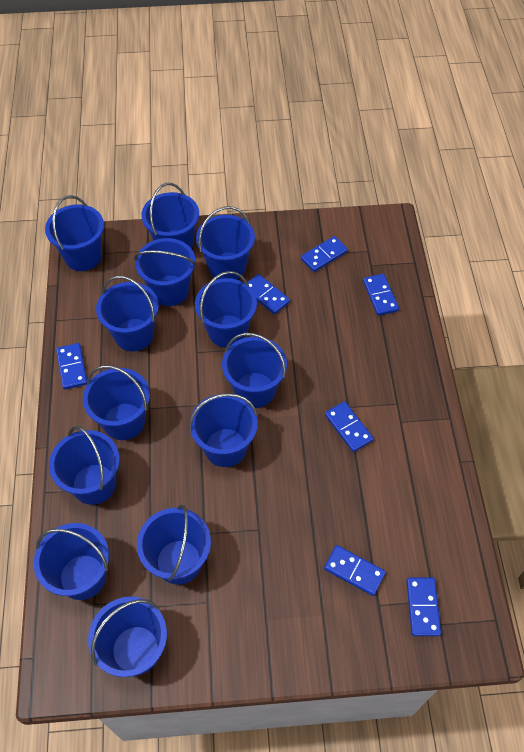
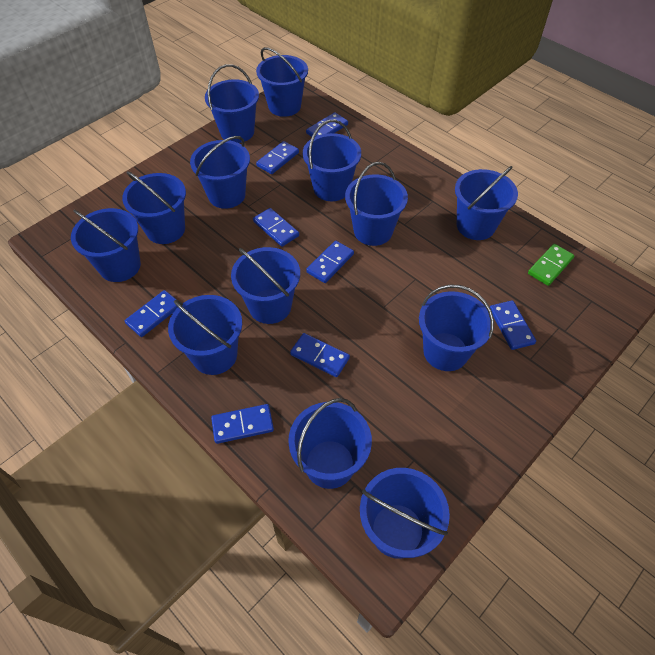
blue domino: [56,343,87,390] [248,274,290,314] [301,236,348,272] [324,545,386,596] [325,401,374,452] [363,274,399,316] [406,578,441,636] = 7 -> [125,290,178,337] [211,404,274,444] [253,208,299,247] [256,141,299,174] [290,333,350,377] [306,112,348,137] [306,241,354,283] [490,300,536,350] = 8
green domino: none = 0 -> [528,244,574,286] = 1

